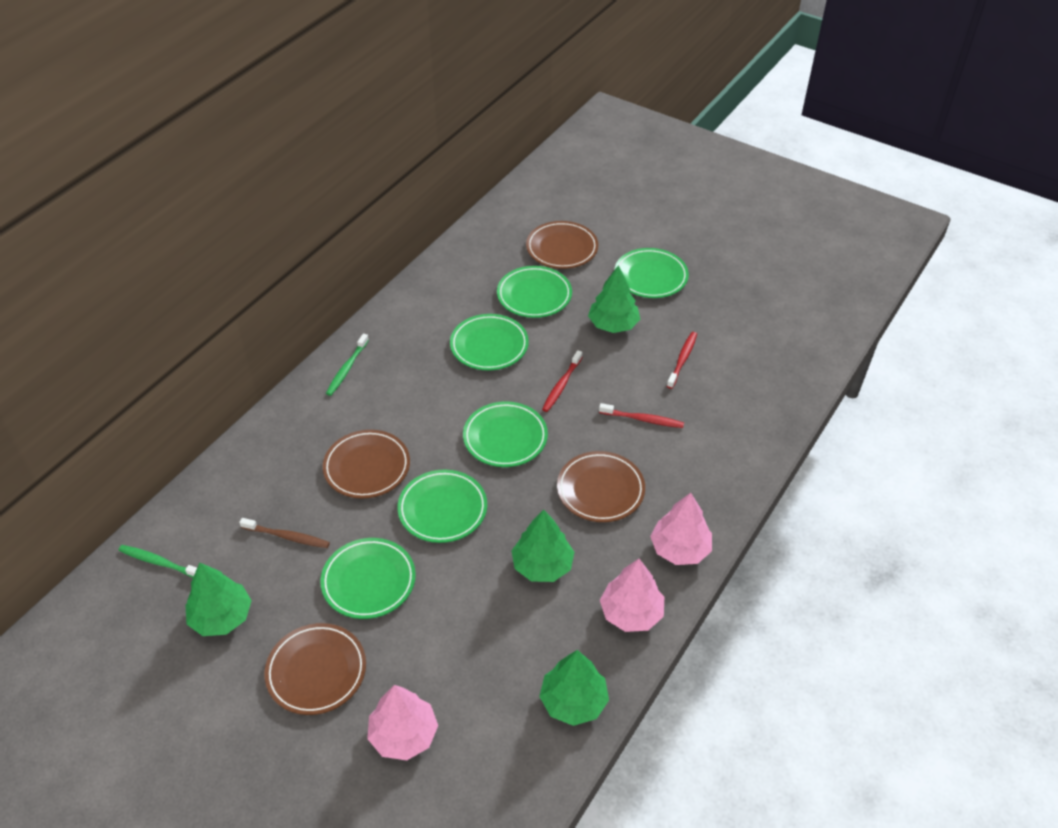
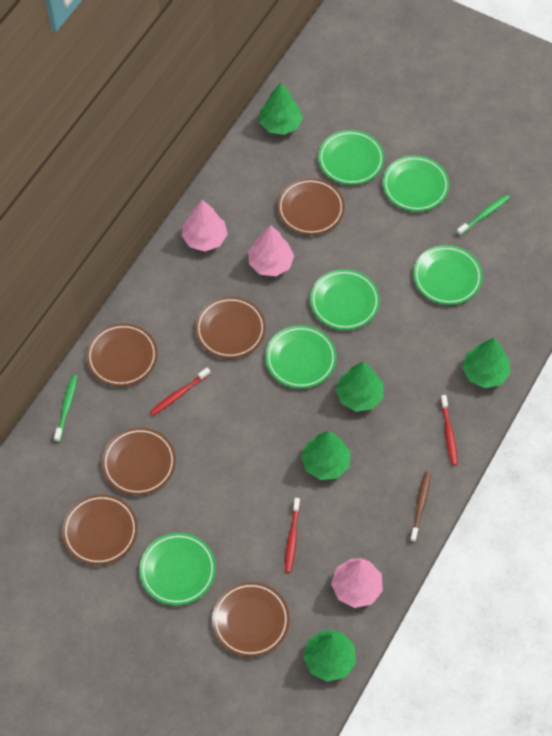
brown plate: [264,623,366,715] [323,430,410,499] [526,221,598,269] [557,451,645,522] = 4 -> [62,494,138,565] [86,323,158,387] [102,427,176,495] [195,297,266,359] [212,582,290,657] [277,178,345,235] = 6
green tree: [185,563,252,636] [512,510,574,582] [539,650,609,726] [588,265,640,333] = 4 -> [259,83,303,135] [301,431,350,480] [303,630,356,682] [335,362,384,412] [462,338,511,388] = 5

